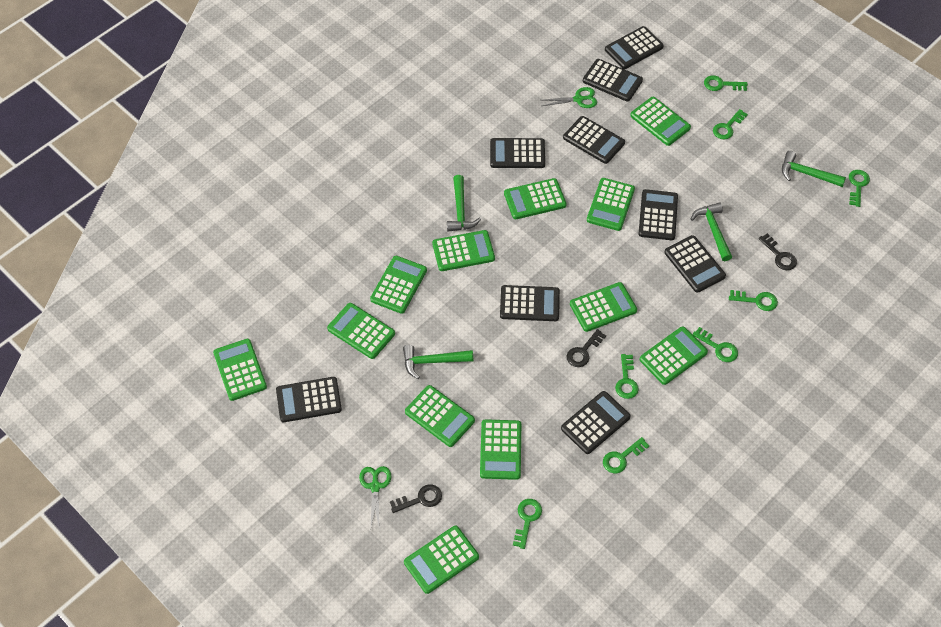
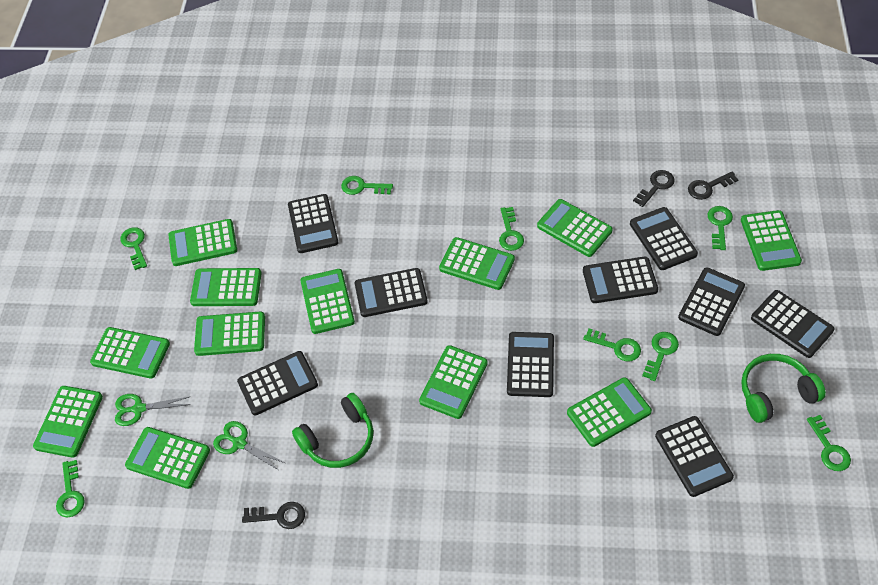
green hammer: [403,345,474,379] [447,175,481,232] [691,202,732,261] [782,151,846,187] = 4 -> none = 0
green headphones: none = 0 -> [292,393,373,468] [741,354,826,423] = 2

